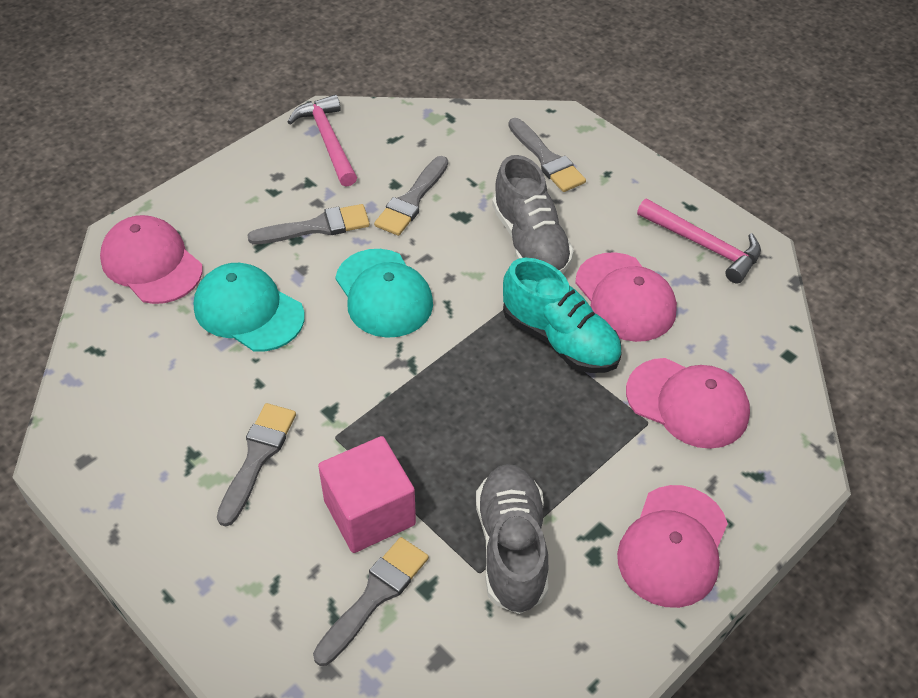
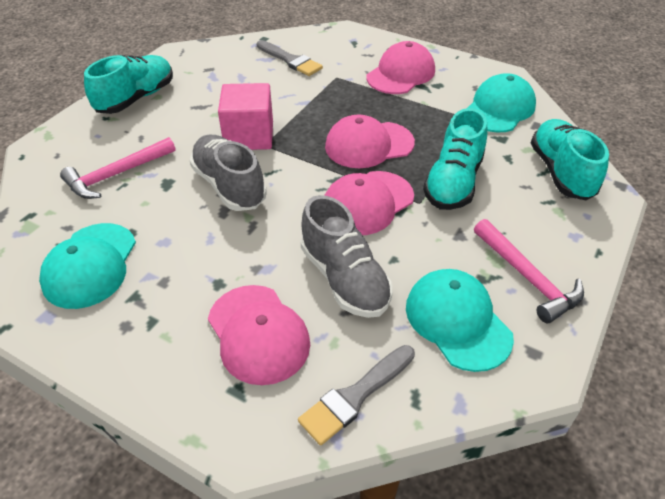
grey brush: [217,403,296,527] [247,204,370,244] [313,537,429,666] [374,156,448,236] [508,118,586,192] = 5 -> [257,40,323,76] [298,345,415,445] = 2
turquoise cap: [194,263,305,352] [335,249,433,338] = 2 -> [39,223,136,309] [406,269,514,372] [467,73,536,132] = 3
turquoise shoe: [503,258,621,373] = 1 -> [84,55,173,114] [423,108,488,210] [531,119,609,200] = 3

